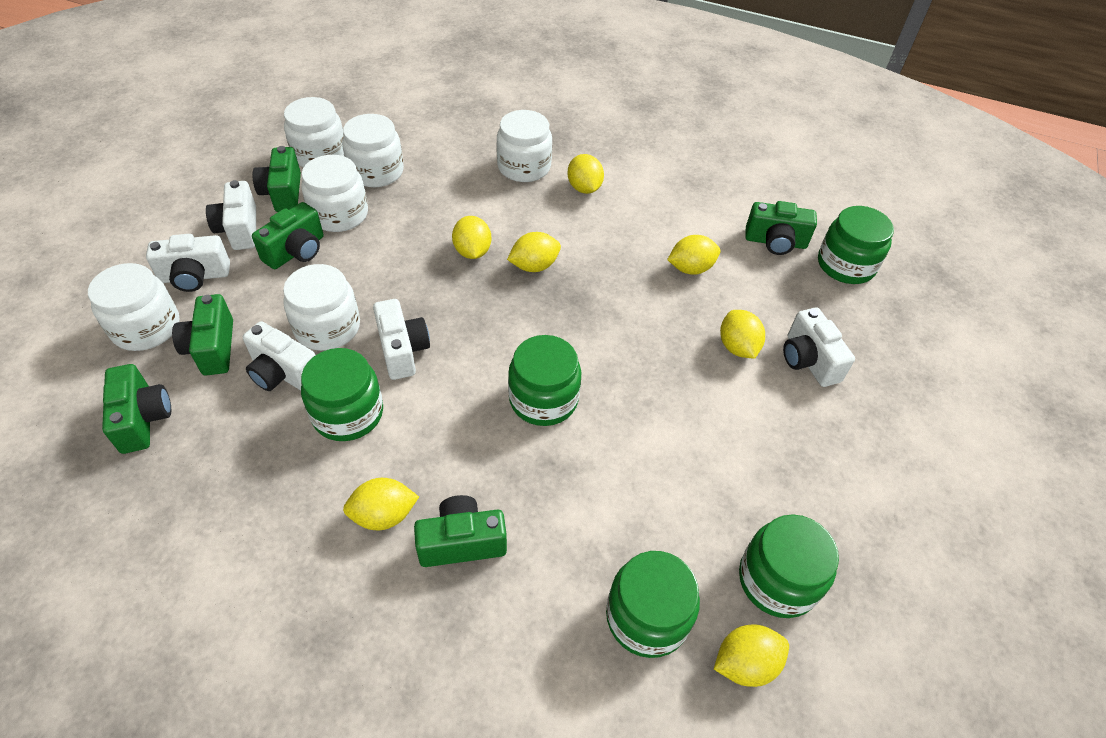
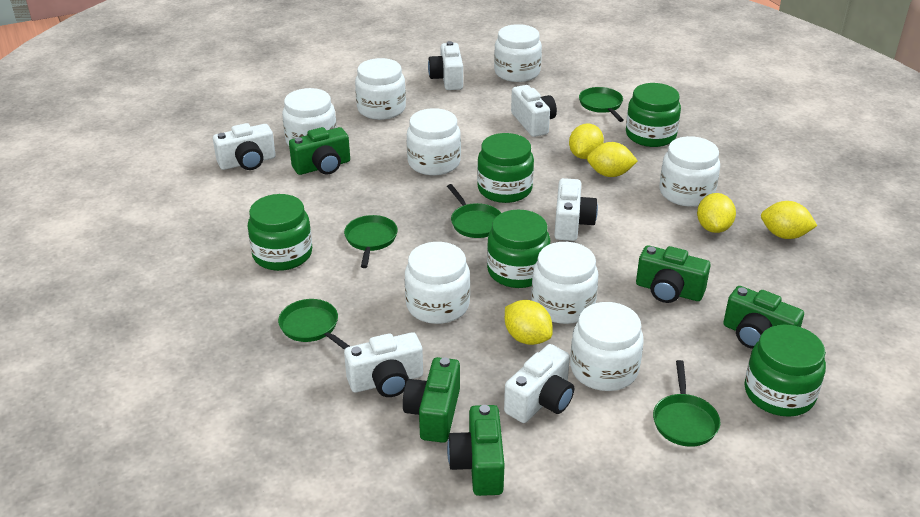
green camera: [102,364,171,454] [172,294,233,376] [252,146,301,212] [252,202,324,269] [414,495,507,567] [745,201,817,255] = 6 -> [289,127,350,175] [403,357,460,443] [447,405,505,496] [636,245,711,303] [723,286,804,349] = 5
green pan: none = 0 -> [278,299,350,350] [344,215,398,268] [447,184,501,238] [579,87,624,122] [653,360,720,447] = 5
white camera: [146,234,230,292] [206,180,256,250] [243,321,315,391] [373,299,430,380] [783,307,855,387] = 5 -> [213,123,276,170] [344,332,423,397] [428,41,463,90] [504,344,574,423] [511,85,557,137] [554,178,598,241] = 6
white jar: [88,263,180,351] [283,264,360,351] [284,97,344,167] [301,155,368,232] [342,114,404,187] [496,110,552,182] = 6 -> [282,88,337,146] [355,58,406,120] [405,242,470,324] [407,108,461,175] [494,24,542,82] [531,242,598,324] [570,302,644,391] [659,136,720,207] = 8
yellow lemon: [343,478,419,530] [452,216,491,259] [507,232,561,272] [567,154,604,194] [667,235,721,275] [714,624,789,687] [720,310,765,359] = 7 -> [505,300,553,345] [569,123,604,159] [587,142,638,177] [697,193,736,233] [761,201,818,239] = 5

